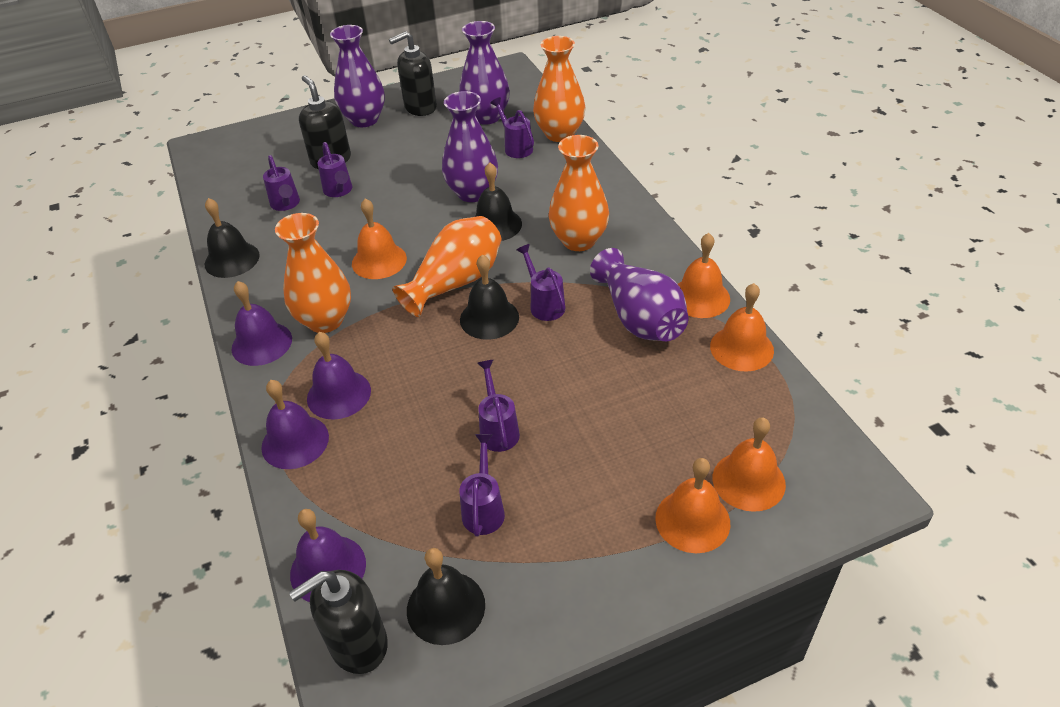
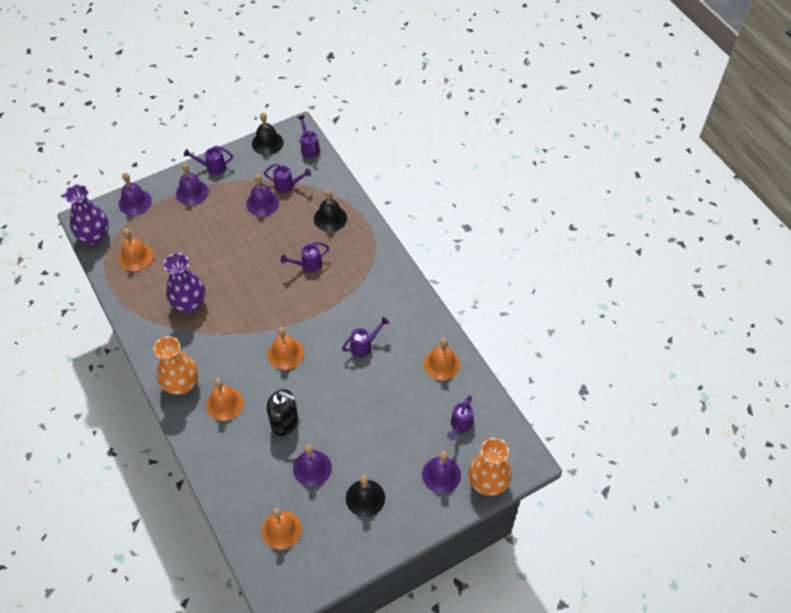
black bell: [205,198,260,278] [407,548,485,645] [460,255,519,340] [474,162,522,241] = 4 -> [252,113,283,155] [314,189,347,232] [346,475,385,517] = 3
black soap dispenser: [289,570,388,674] [299,75,351,169] [389,31,437,116] = 3 -> [267,389,298,436] = 1
orange vase: [275,213,351,333] [392,216,501,317] [533,36,585,142] [548,135,609,251] = 4 -> [154,336,198,395] [468,438,512,496] = 2
purple bell: [231,281,292,366] [261,380,329,469] [290,509,366,602] [307,332,371,420] = 4 -> [118,173,152,216] [176,163,209,206] [246,174,279,217] [293,444,332,487] [422,451,461,494] = 5
purple vase: [330,25,385,127] [442,91,498,202] [459,21,510,125] [590,248,688,341] = 4 -> [64,184,109,245] [164,253,205,313] = 2

